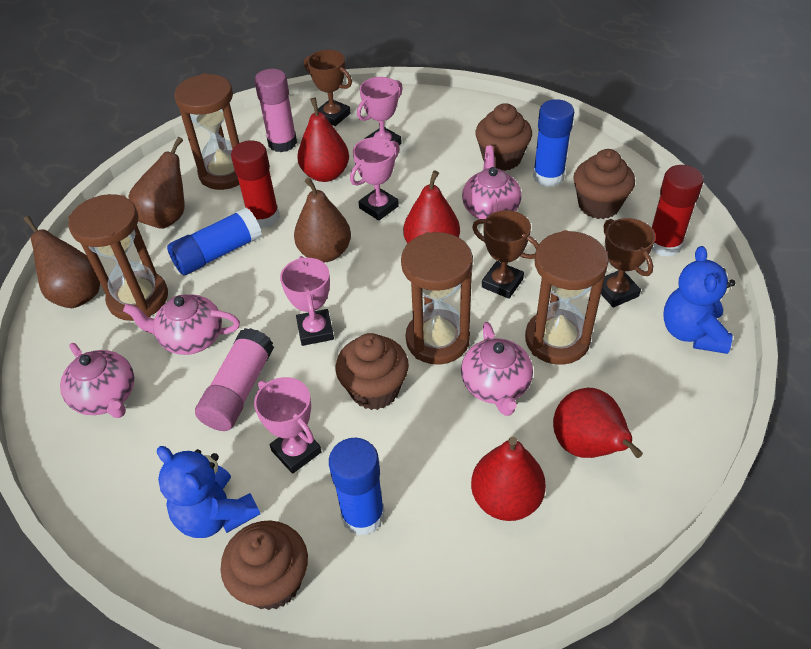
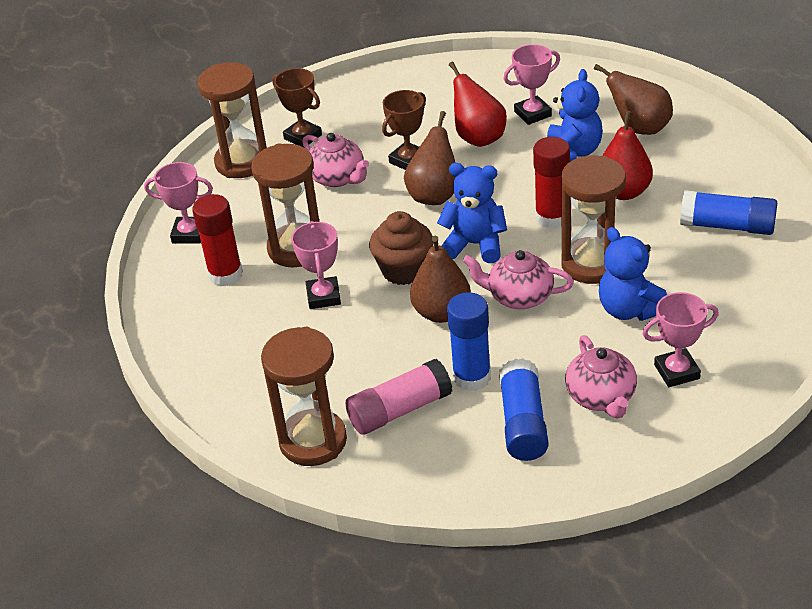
blue teddy bear: [157,446,260,538] [663,246,735,354] = 2 -> [437,163,507,263] [547,69,603,162] [599,227,667,321] = 3
brown cupcake: [220,520,308,610] [336,333,409,410] [475,103,532,171] [573,149,635,219] = 4 -> [369,211,433,285] = 1
brown trophy: [304,50,352,126] [472,210,539,299] [601,218,656,308] = 3 -> [272,68,322,147] [382,90,426,170] = 2
pink glue stick: [195,328,274,431] [254,69,297,152] = 2 -> [345,359,452,435] = 1
pink teapot: [60,343,134,418] [123,294,240,355] [461,322,533,416] [462,146,521,219] = 4 -> [302,133,369,187] [463,250,574,309] [565,335,637,418] = 3
red pear: [297,98,349,182] [403,170,460,244] [471,437,546,521] [553,388,643,458] = 4 -> [449,61,507,147] [602,111,653,200] = 2

